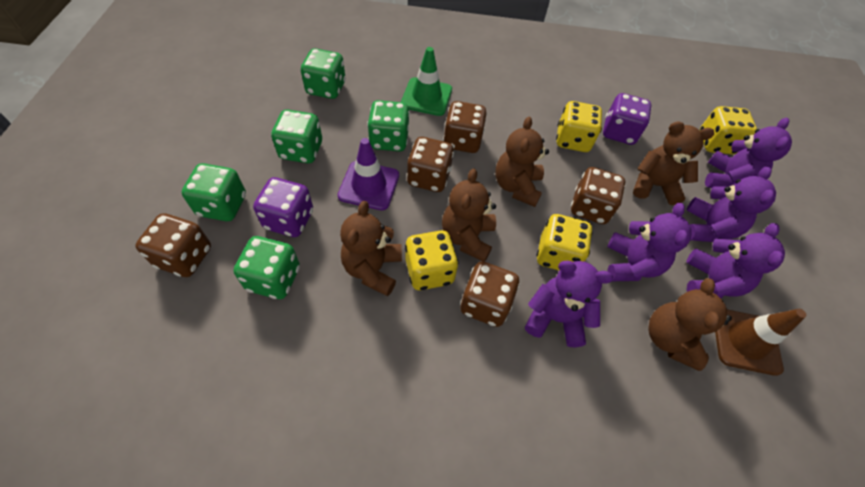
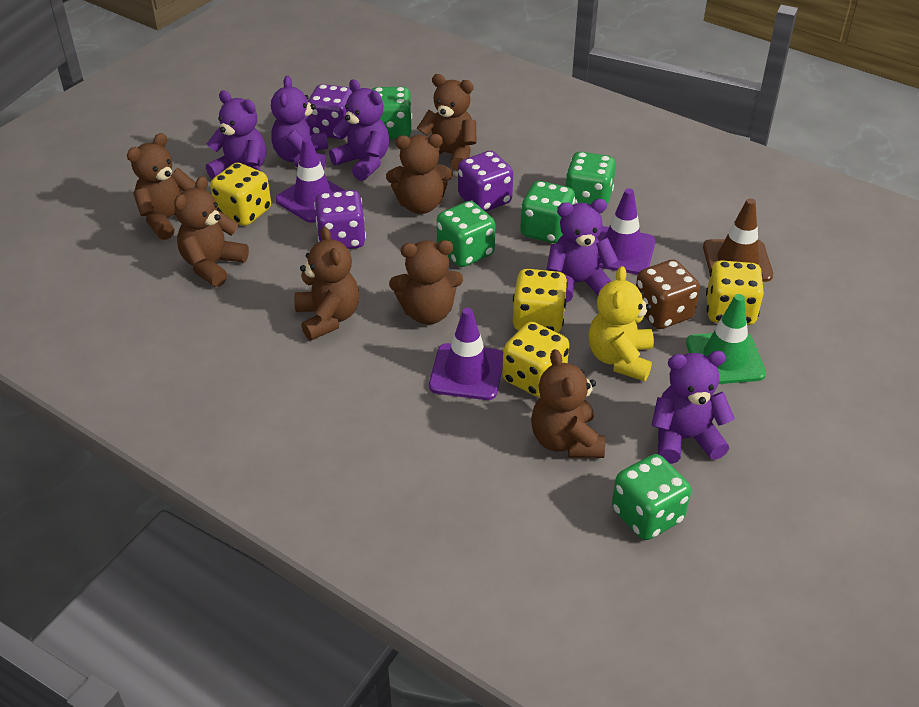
brown dice: [135,213,211,277] [407,137,454,192] [443,101,487,153] [460,262,520,327] [571,167,625,224] = 5 -> [636,260,700,329] = 1
brown teddy bear: [340,201,402,296] [442,168,496,262] [496,117,549,207] [633,121,714,205] [648,278,732,371] = 5 -> [127,133,196,240] [174,176,249,287] [294,227,359,340] [386,134,453,214] [389,240,463,325] [417,74,477,171] [531,349,605,458] = 7
purple dice: [253,177,313,237] [603,93,651,145] = 2 -> [308,84,353,139] [314,190,366,249] [458,151,513,212] = 3
purple traffic cone: [338,138,399,210] = 1 -> [275,137,346,223] [429,308,503,400] [597,189,656,275] = 3
yellow teddy bear: none = 0 -> [589,266,654,381] = 1

